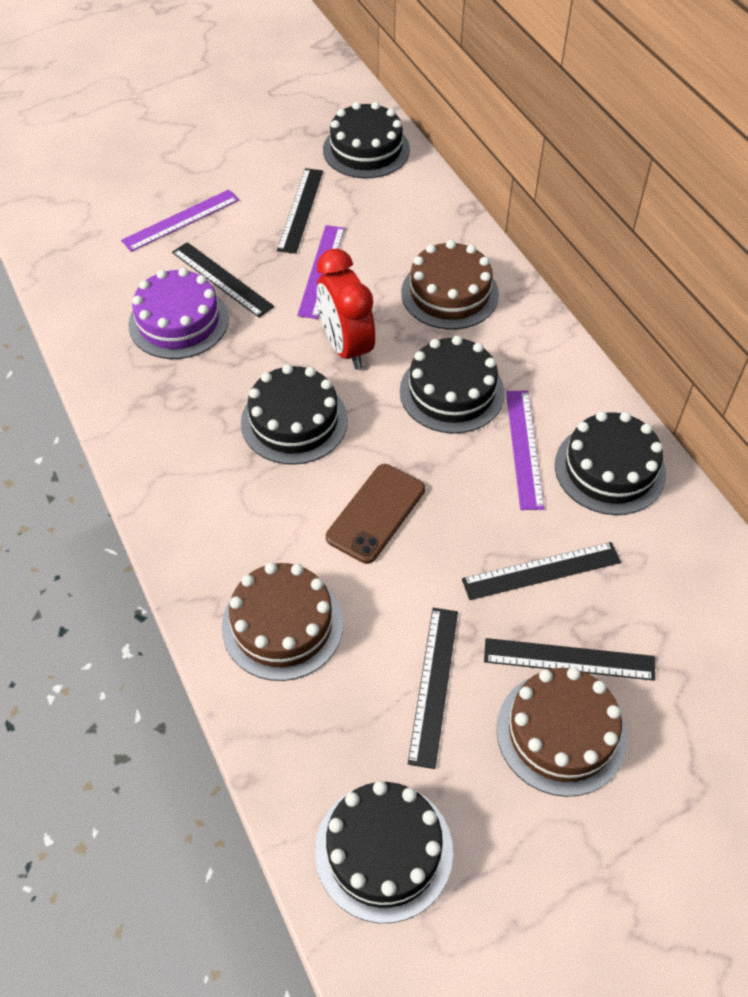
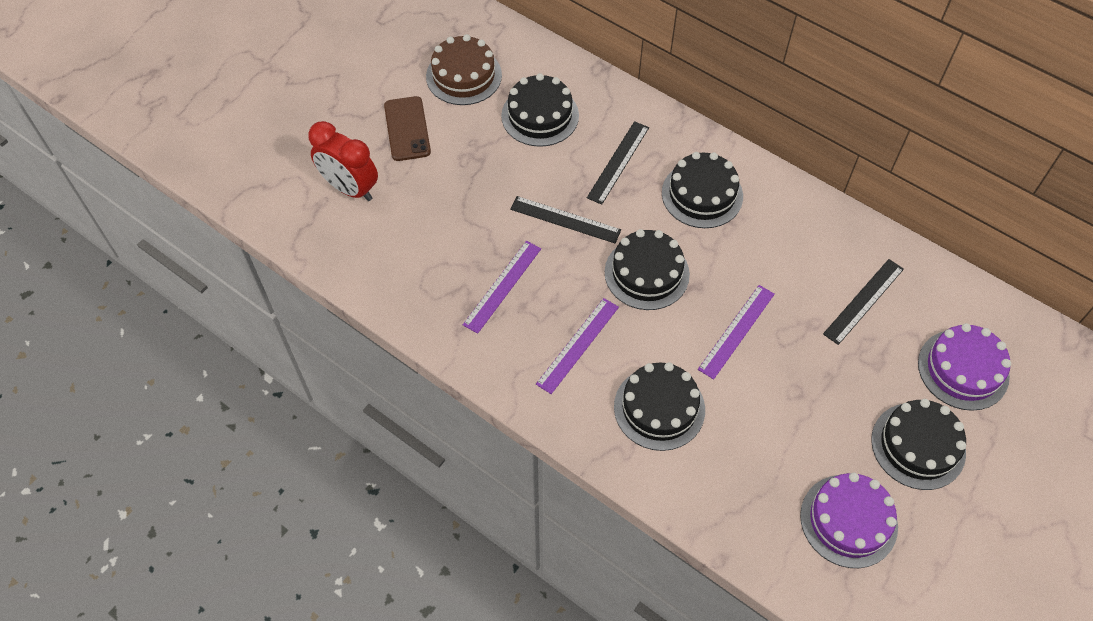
black ruler: [172,242,274,318] [277,168,323,254] [408,608,458,769] [462,542,621,600] [484,638,655,681] = 5 -> [510,196,621,243] [587,121,649,205] [823,259,904,345] = 3
brown cake: [222,562,344,681] [401,240,499,329] [496,667,627,797] = 3 -> [426,34,502,105] = 1
purple cake: [128,268,229,359] = 1 -> [800,472,898,568] [918,323,1011,411] = 2

